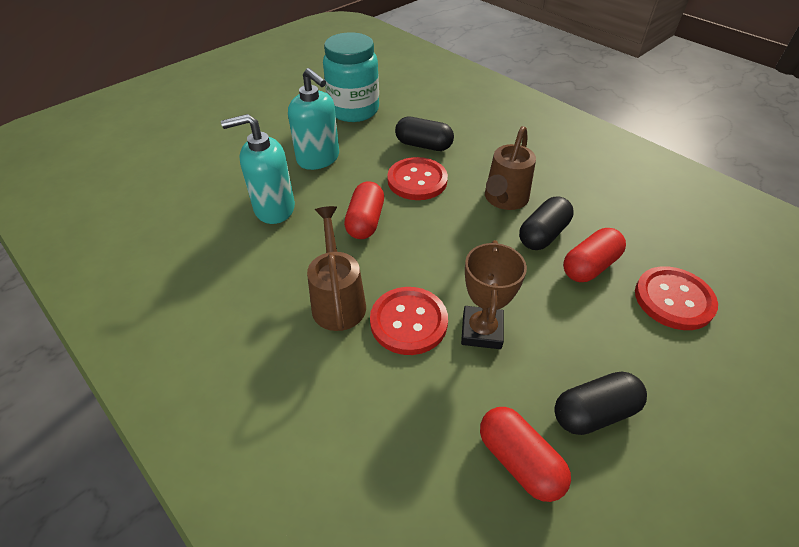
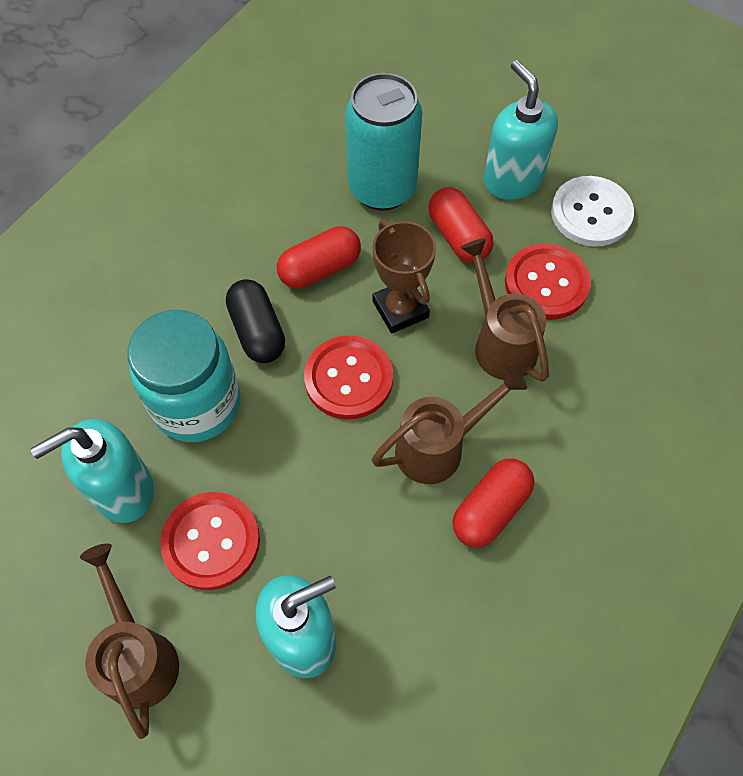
black capsule: [395,117,454,151] [519,197,574,250] [554,371,647,435] = 3 -> [226,279,285,363] = 1
brown watering can: [307,206,366,331] [485,126,536,210] = 2 -> [80,543,179,739] [372,366,527,484] [460,238,549,382] = 3
turquoise can: none = 0 -> [345,73,422,211] = 1
turquoise soap dispenser: [221,114,295,224] [288,68,339,170] = 2 -> [30,419,154,523] [255,575,336,678] [484,60,558,200] = 3
white button: none = 0 -> [551,176,634,247] = 1

